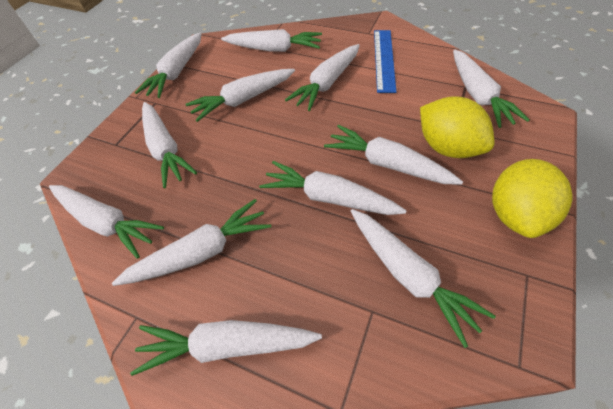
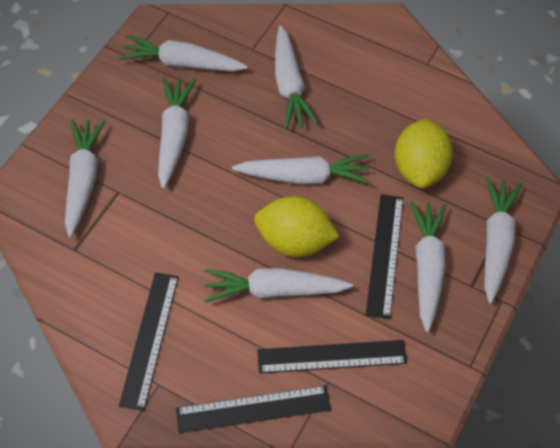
black ruler: none = 0 -> [119,272,179,411] [176,386,331,433] [257,340,407,373] [366,194,404,319] = 4
blue ruler: [374,30,396,93] = 1 -> none = 0
white carrot: [49,185,164,259] [112,199,271,286] [130,320,322,376] [135,33,202,98] [142,102,197,188] [186,69,295,122] [221,29,322,52] [259,161,407,215] [285,44,360,111] [324,125,463,185] [351,209,496,348] [453,50,530,128] = 12 -> [65,119,105,237] [119,35,248,72] [158,77,196,189] [204,268,353,303] [232,154,371,185] [275,25,319,129] [410,201,447,332] [484,177,522,304] = 8

